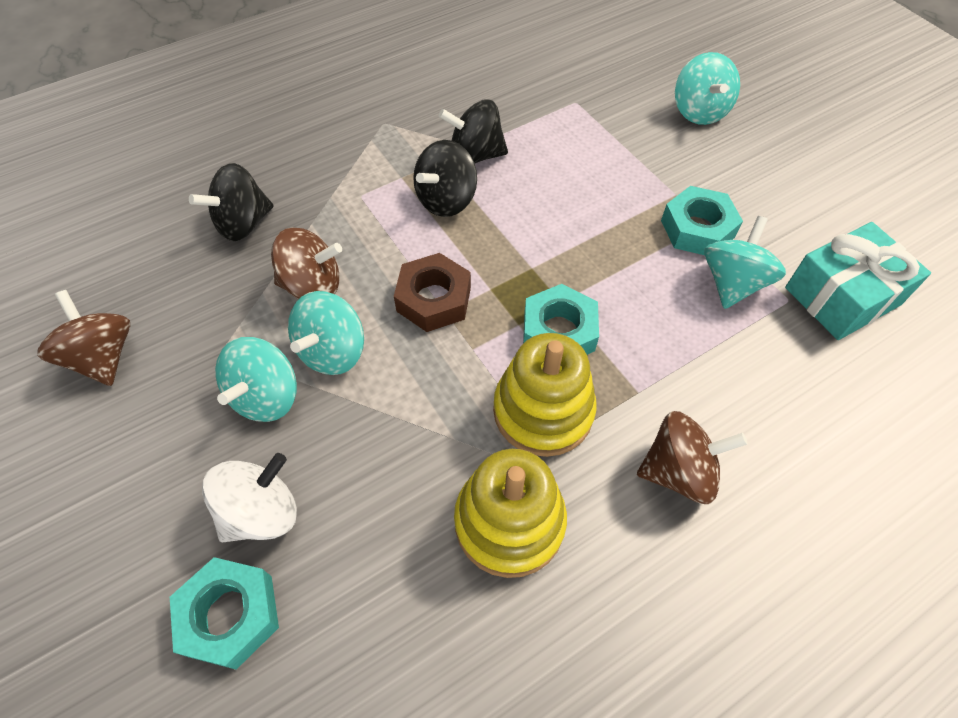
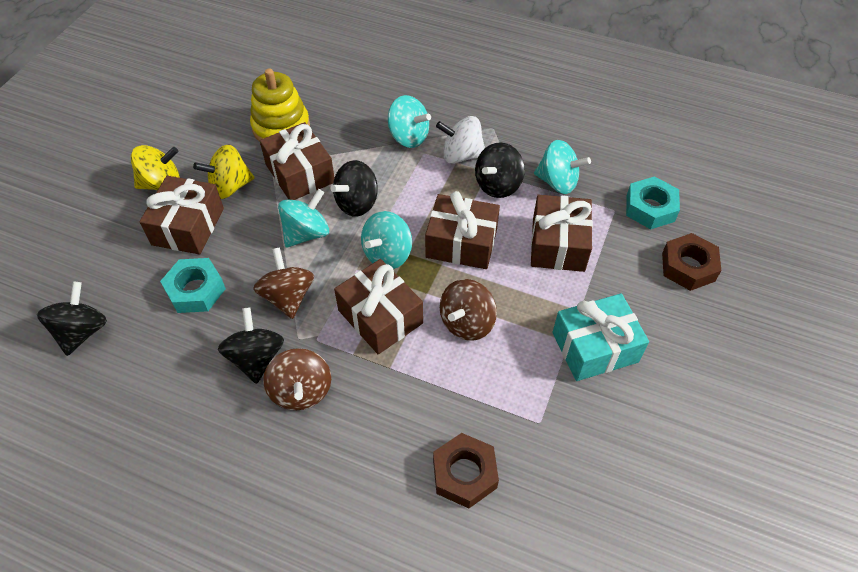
black spinning top: [189,163,273,241] [413,140,477,217] [439,99,508,163] = 3 -> [37,282,107,356] [218,307,284,384] [331,160,378,217] [475,142,525,198] = 4
brown gift: none = 0 -> [139,176,224,255] [260,122,335,200] [334,259,423,355] [425,191,500,269] [531,195,593,272] = 5
brown nut: [394,253,471,332] = 1 -> [433,433,499,508] [662,233,722,291] = 2
turquoise nut: [170,557,279,670] [523,284,599,355] [661,186,743,255] = 3 -> [160,258,226,313] [626,176,680,229] = 2
yellow spinning top: none = 0 -> [131,145,180,190] [193,144,254,199] = 2
yellow stacking toy: [454,449,567,578] [493,333,597,457] = 2 -> [250,68,310,142] = 1

